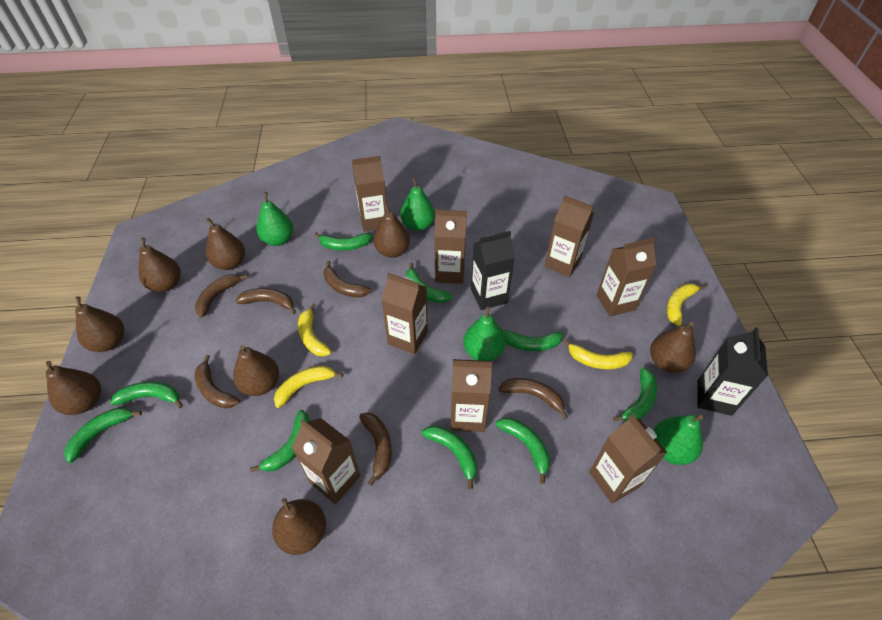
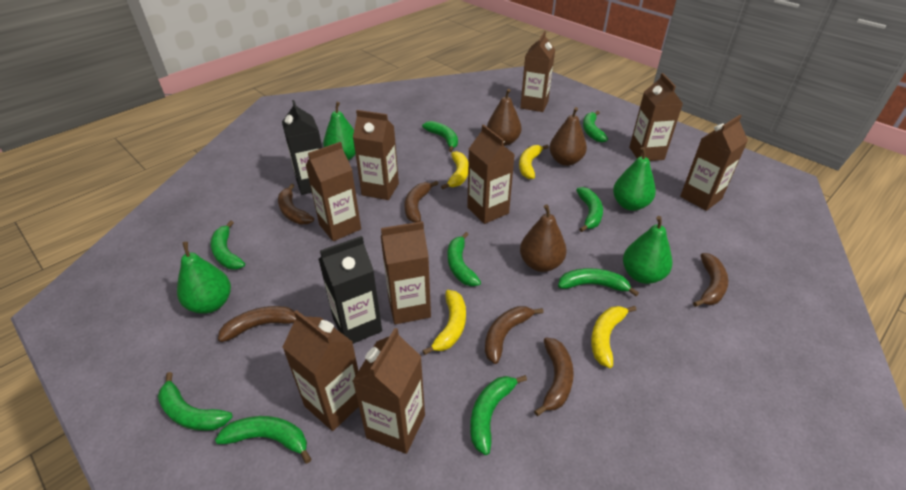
brown carton: [292,418,360,504] [352,156,387,232] [382,273,428,354] [434,209,467,284] [451,359,492,432] [545,195,594,277] [589,415,668,504] [597,238,656,317] = 8 -> [282,310,359,431] [305,142,361,241] [353,110,399,200] [353,328,425,454] [381,221,431,324] [467,125,515,224] [520,31,555,112] [629,73,683,161] [680,115,748,211] = 9
brown pear: [46,361,101,415] [75,296,124,352] [138,238,181,292] [206,217,245,270] [233,345,279,396] [272,498,326,555] [373,204,410,258] [650,322,696,373] = 8 -> [487,89,521,146] [520,204,567,272] [549,107,587,166] = 3

